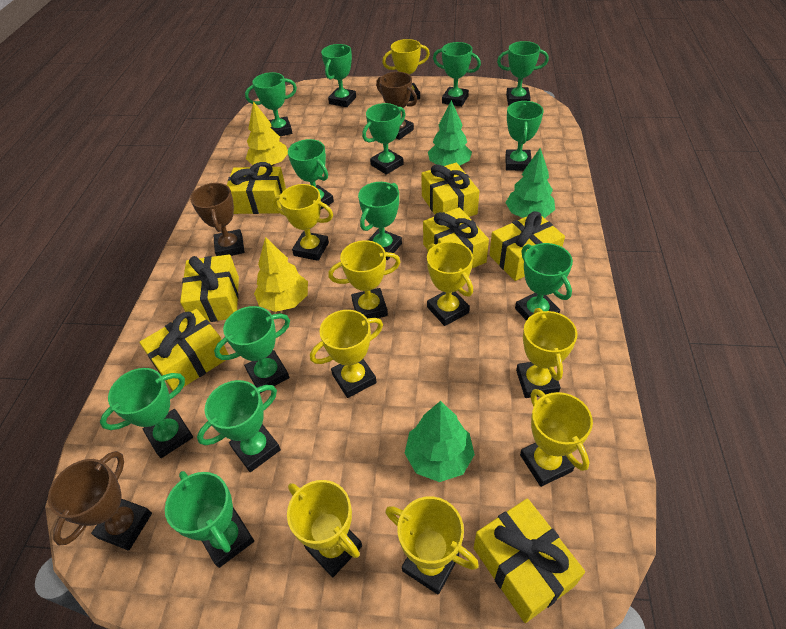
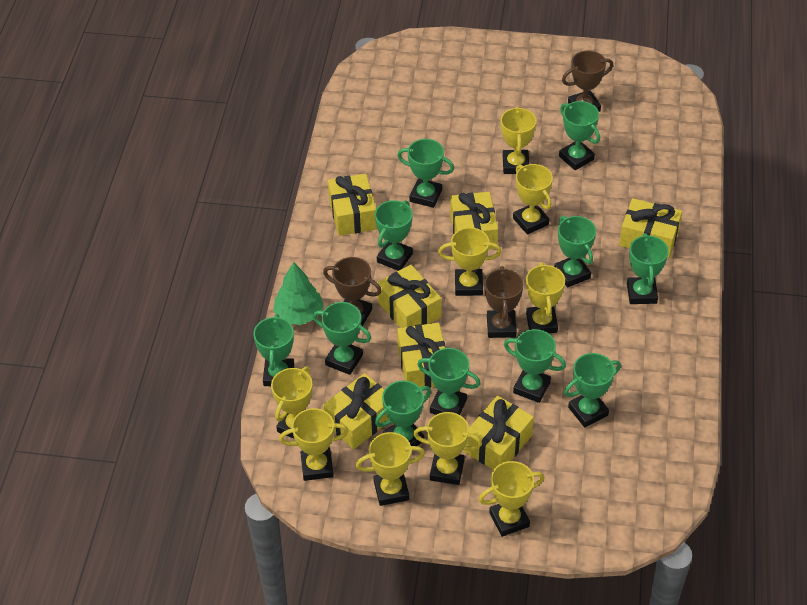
green tree: [405,401,475,482] [428,100,472,166] [506,148,555,218] = 3 -> [273,262,324,325] = 1
green trophy: [100,368,193,458] [165,471,254,568] [197,380,281,472] [214,306,290,393] [245,72,297,136] [288,139,334,209] [321,44,356,107] [358,182,402,260] [362,103,405,175] [433,42,481,107] [497,41,549,105] [505,101,544,171] [515,243,573,320] = 13 -> [253,314,294,386] [313,302,371,375] [375,200,413,271] [375,380,431,446] [397,139,454,208] [417,348,481,415] [504,329,566,403] [554,216,596,287] [559,101,600,170] [564,353,621,427] [627,233,669,304] = 11
yellow tree: [246,101,288,166] [254,237,308,312] = 2 -> none = 0

